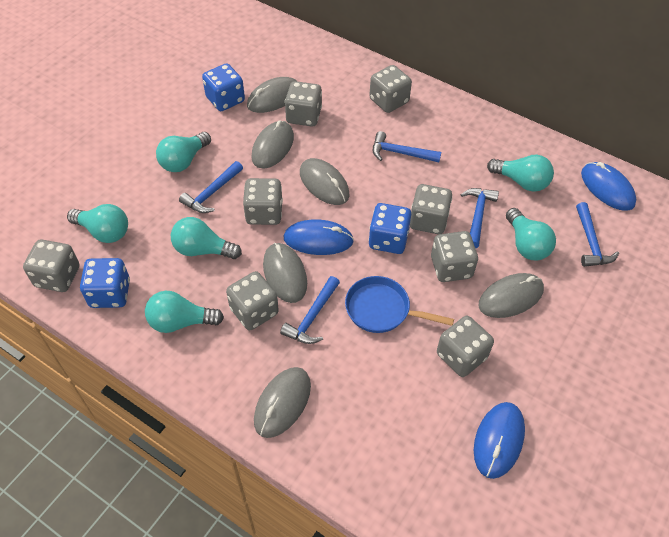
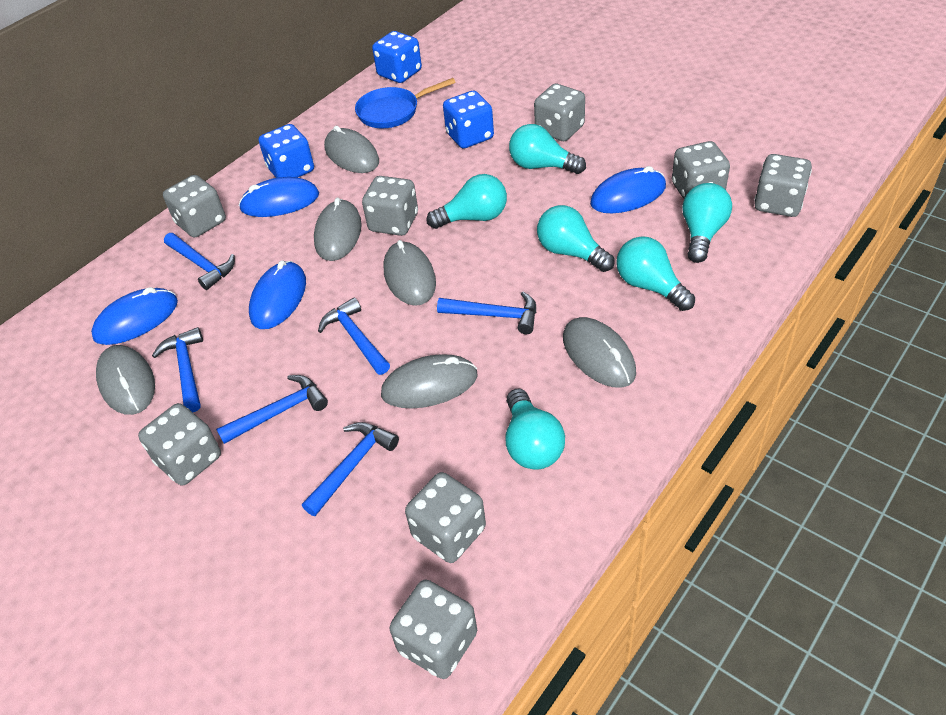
blue hammer: [179,161,243,213] [280,276,340,344] [373,131,441,162] [461,188,499,248] [576,202,619,267] = 5 -> [152,327,203,412] [164,233,235,290] [216,375,328,444] [302,422,399,516] [318,298,390,375] [437,292,536,334] = 6
blue mouse: [283,219,354,255] [474,402,525,479] [581,162,636,211] = 3 -> [91,287,178,345] [239,177,319,217] [249,260,306,329] [590,166,666,213] = 4

